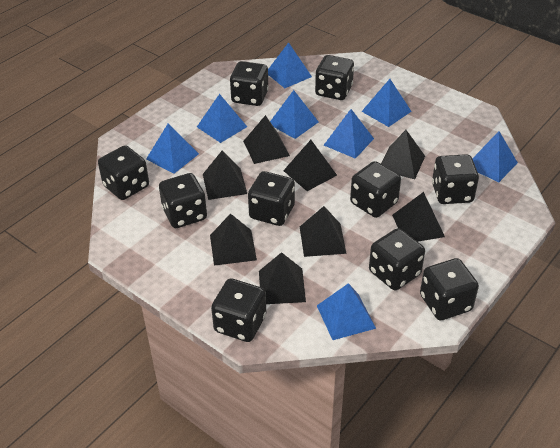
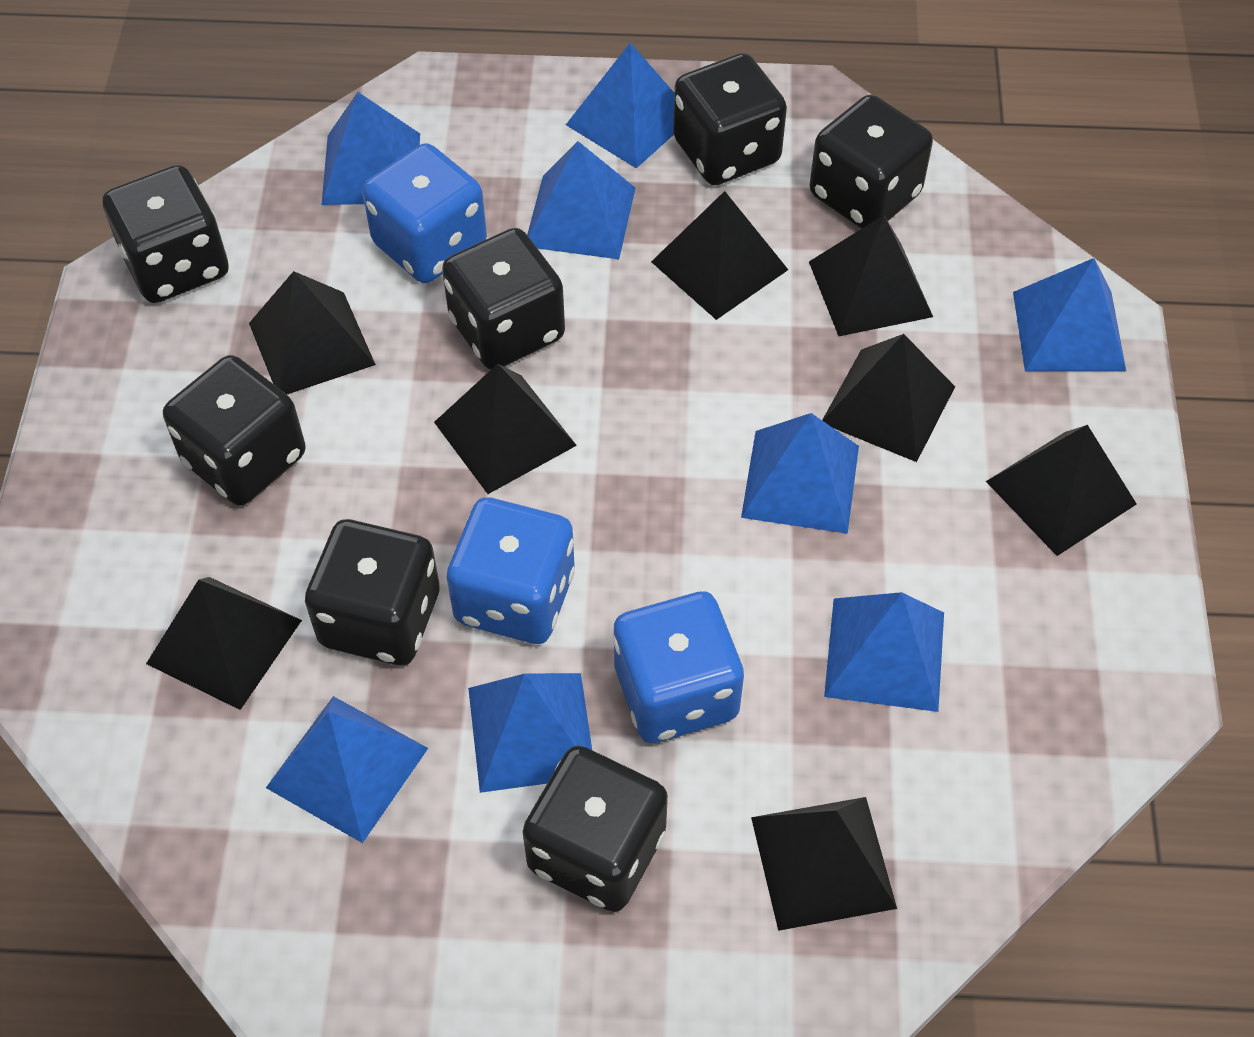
black dice: [98,145,149,200] [159,173,207,228] [211,278,266,342] [230,61,269,106] [248,171,295,226] [315,55,354,100] [350,161,401,218] [369,228,425,290] [420,258,479,320] [432,154,479,204] = 10 -> [103,165,229,303] [163,355,306,506] [305,519,440,666] [442,228,565,370] [522,746,668,912] [673,53,787,185] [810,95,933,229] = 7
blue dice: none = 0 -> [362,143,487,283] [447,497,575,644] [613,592,744,743] = 3

